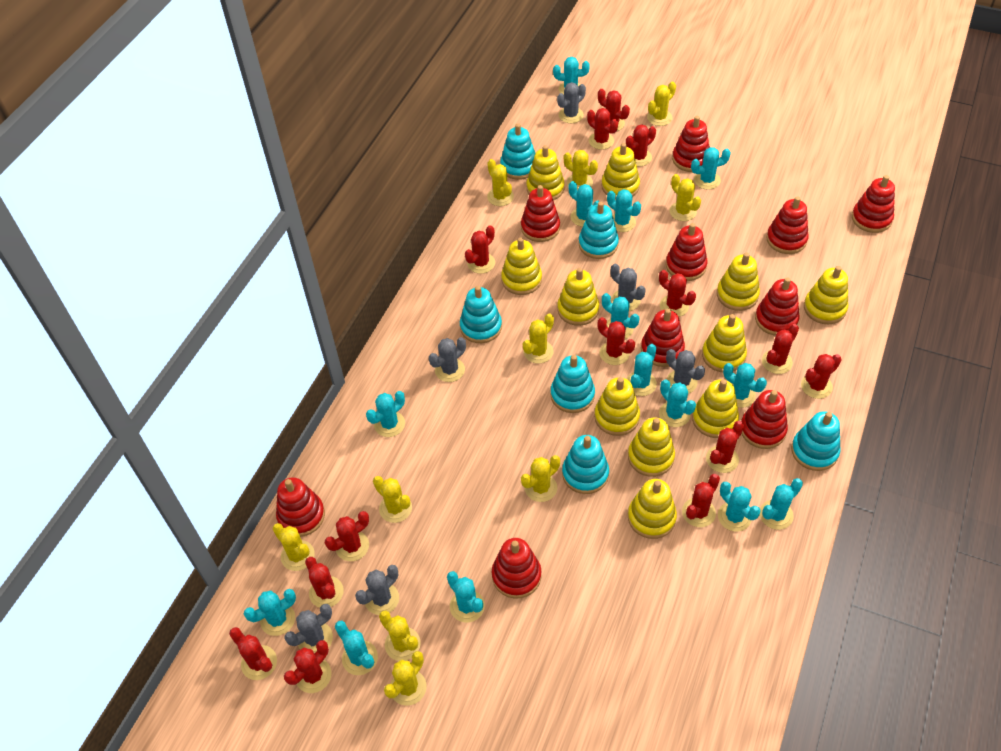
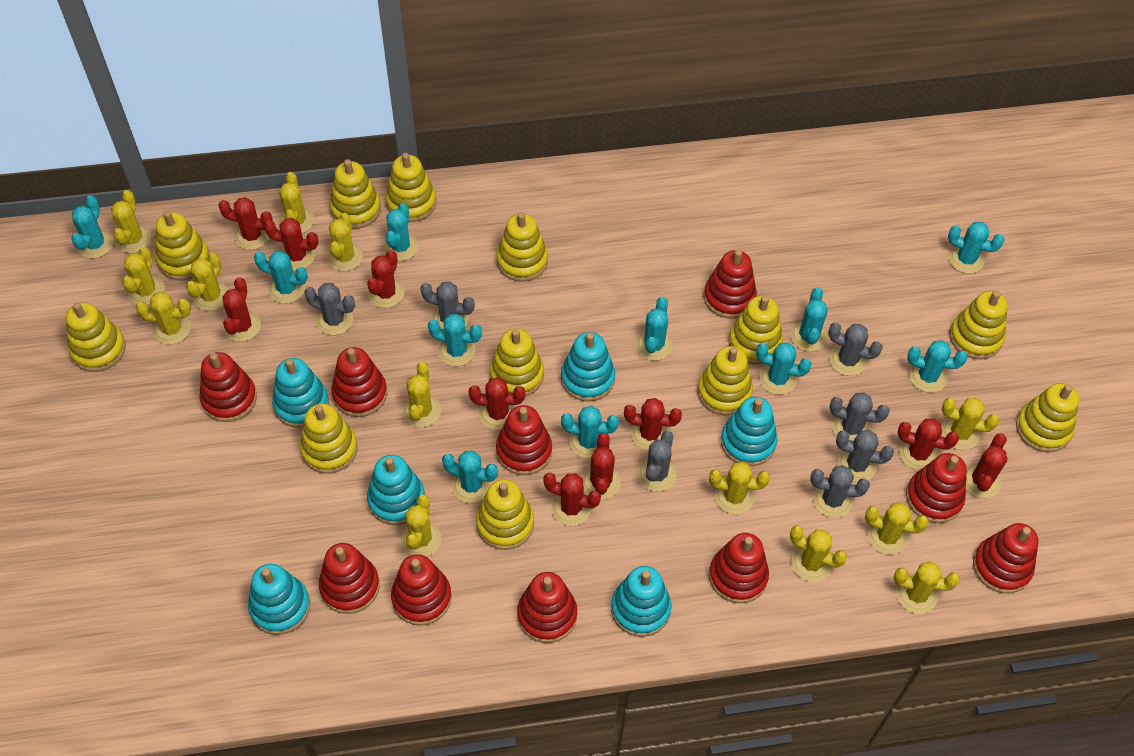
grey cactus: [284,604,333,654] [355,565,399,615] [429,337,466,382] [557,82,586,123] [611,264,646,311] [666,349,705,394] = 6 -> [304,283,355,335] [420,281,475,330] [637,431,677,492] [810,465,870,518] [828,322,883,376] [830,393,890,441] [836,430,894,482] = 7
red cactus: [229,627,277,680] [284,640,332,693] [305,557,344,607] [325,511,369,561] [465,225,495,274] [587,108,618,150] [598,89,630,131] [598,317,635,365] [626,124,656,166] [659,270,696,317] [682,474,720,527] [706,421,744,473] [762,324,799,374] [801,354,842,399] = 14 -> [218,197,273,250] [222,277,261,342] [264,218,318,270] [367,250,404,308] [469,377,525,430] [543,473,601,526] [582,433,621,500] [624,398,682,450] [897,419,959,471] [966,433,1007,498] = 10
turquoise cactus: [244,589,296,636] [335,621,378,675] [366,391,405,437] [447,571,485,623] [553,57,590,95] [569,181,600,227] [602,293,639,340] [607,189,641,232] [627,344,657,396] [659,380,696,427] [691,147,731,190] [718,482,761,531] [723,363,767,408] [760,478,803,530] = 14 -> [71,195,113,258] [254,251,308,304] [383,203,419,261] [428,314,482,367] [442,450,498,503] [561,406,619,459] [635,297,673,361] [756,342,812,395] [790,287,828,352] [907,340,968,393] [948,222,1005,274] = 11
yellow cactus: [273,523,315,571] [373,476,412,523] [379,610,421,661] [384,651,427,706] [487,159,514,206] [521,455,560,502] [523,313,554,364] [564,150,598,190] [647,82,676,126] [669,174,701,221] = 10 -> [111,190,152,253] [122,247,165,305] [136,292,191,345] [186,253,229,311] [279,172,314,234] [327,213,363,271] [401,494,441,557] [402,362,441,427] [709,462,770,514] [790,525,847,582] [865,502,929,555] [894,561,960,614] [941,398,999,450] = 13
yellow stacking toy: [501,238,542,295] [526,145,565,200] [557,268,599,326] [594,377,640,436] [601,143,640,199] [628,417,675,477] [628,479,677,539] [692,379,739,438] [702,314,747,372] [717,253,760,311] [804,266,848,324] = 11 -> [66,302,126,372] [156,211,210,280] [300,403,358,474] [330,159,381,229] [386,153,436,222] [476,479,534,550] [490,328,544,396] [496,212,548,282] [697,346,753,415] [728,296,783,364] [949,291,1008,359] [1016,383,1079,452] = 12

